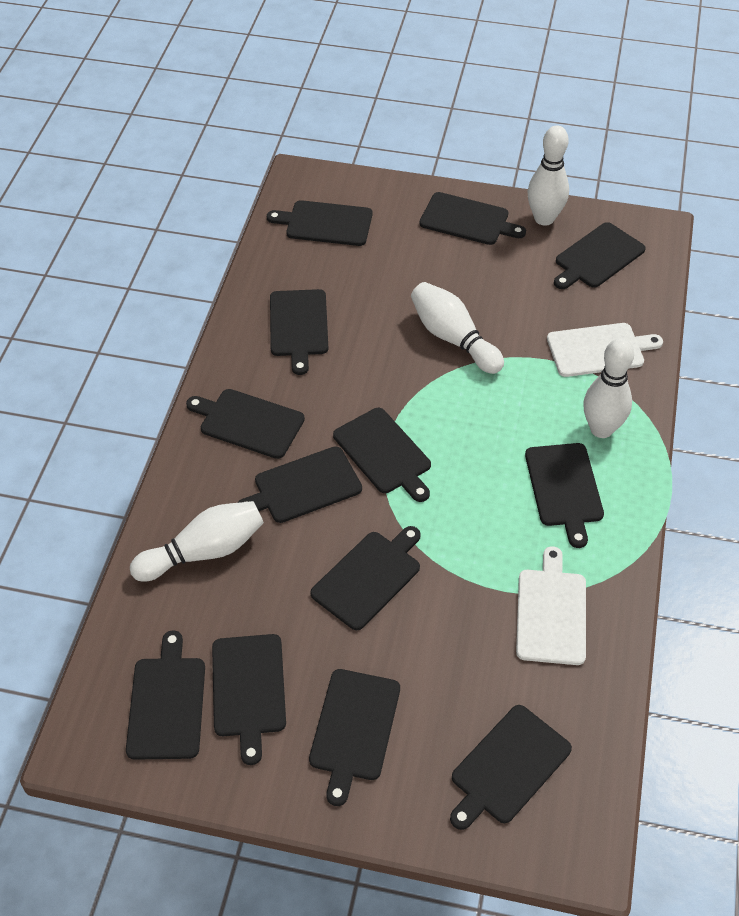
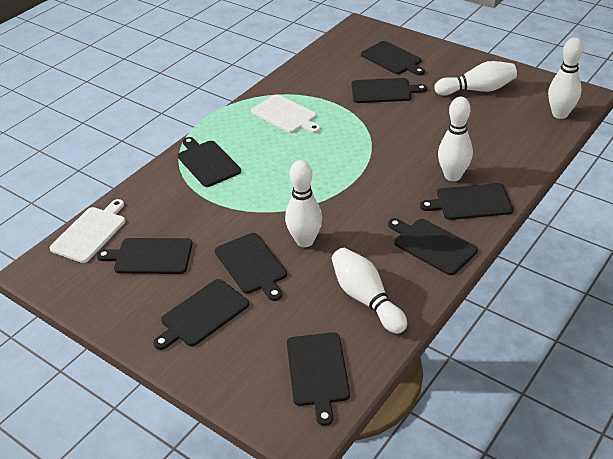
black cutting board: [126,630,205,760] [186,389,305,459] [212,634,286,765] [238,446,362,523] [267,200,372,246] [270,289,328,375] [309,669,400,806] [310,526,421,630] [333,408,431,502] [419,192,526,245] [450,705,572,830] [525,443,604,548] [554,222,646,289] = 13 -> [97,238,193,274] [153,279,249,350] [178,137,241,187] [215,233,287,301] [287,332,350,426] [351,78,427,103] [361,41,425,76] [388,218,478,275] [420,183,514,220] = 9
white bowling pin: [130,501,264,581] [411,282,504,374] [527,125,569,226] [583,338,634,438] = 4 -> [285,160,322,247] [332,248,407,334] [434,61,517,96] [438,97,473,181] [548,37,584,119] = 5

